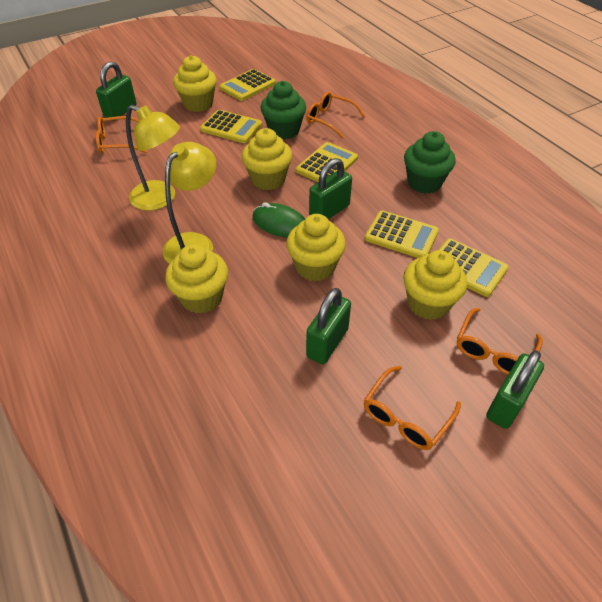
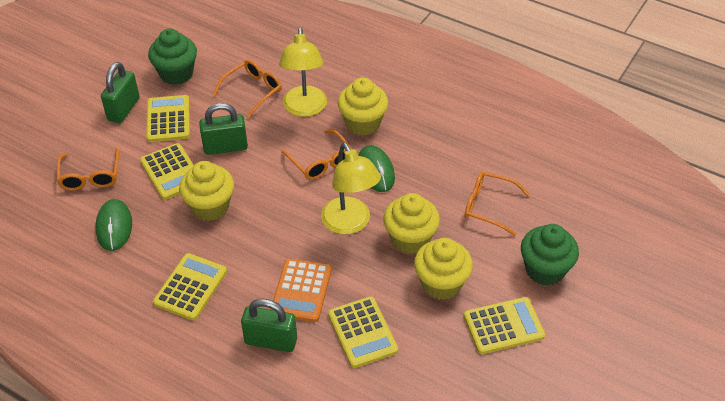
green mouse: [252,202,305,238] = 1 -> [95,199,132,251] [358,145,395,192] = 2
green padlock: [96,61,137,121] [306,288,351,364] [309,158,352,219] [486,350,544,429] = 4 -> [101,62,140,123] [199,103,248,155] [241,299,297,352] = 3
orange calculator: none = 0 -> [270,258,332,322] = 1
yellow cupcake: [165,244,228,314] [173,55,217,112] [242,128,292,190] [286,214,346,281] [403,250,467,320] = 5 -> [179,161,234,221] [337,78,388,136] [383,193,440,254] [414,238,473,300] = 4

